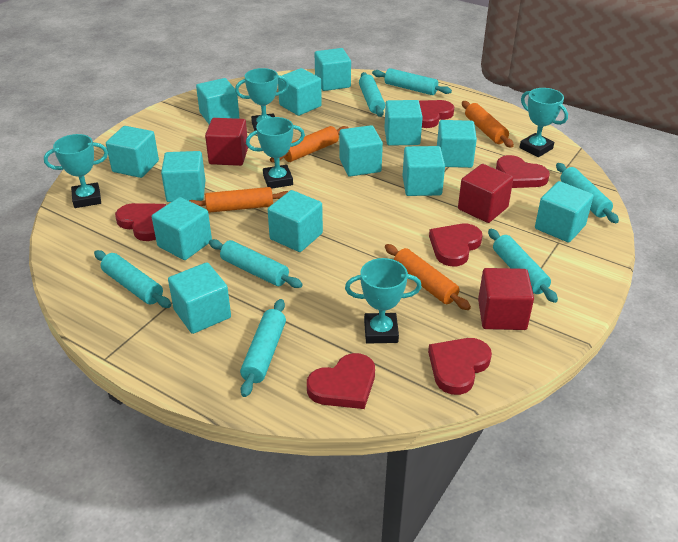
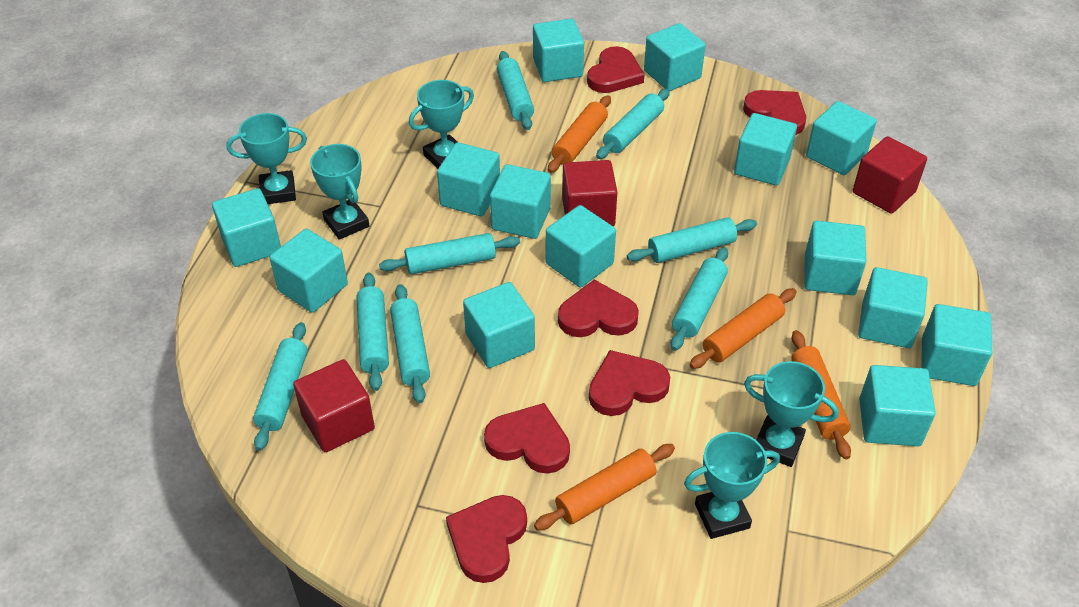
turquoise cube: [106,126,159,178] [152,197,212,260] [161,151,205,202] [168,262,231,334] [196,78,239,124] [268,190,323,252] [278,68,322,116] [315,48,351,91] [340,125,383,176] [384,100,423,146] [403,146,445,196] [437,120,477,168] [535,181,593,243] = 13 -> [212,188,281,267] [270,229,348,313] [437,142,500,216] [463,282,535,368] [490,164,551,239] [533,19,584,82] [546,205,616,288] [644,23,706,91] [734,113,797,186] [804,221,866,295] [806,101,877,175] [858,267,928,348] [859,365,936,446] [921,304,992,386] = 14
turquoise rolling pin: [94,250,171,308] [209,239,303,288] [240,299,286,397] [359,72,385,117] [372,68,452,95] [488,229,558,303] [556,163,619,223] = 7 -> [253,322,308,451] [356,272,389,391] [379,233,520,274] [390,284,430,403] [497,51,534,130] [596,89,670,159] [627,217,757,263] [671,247,728,351] = 8

